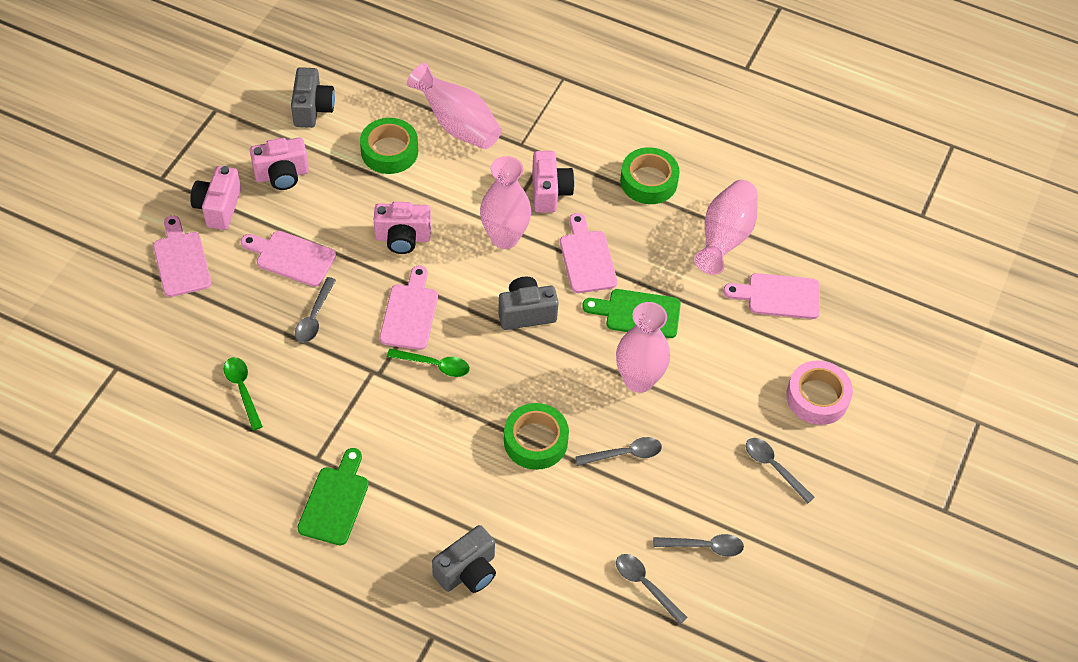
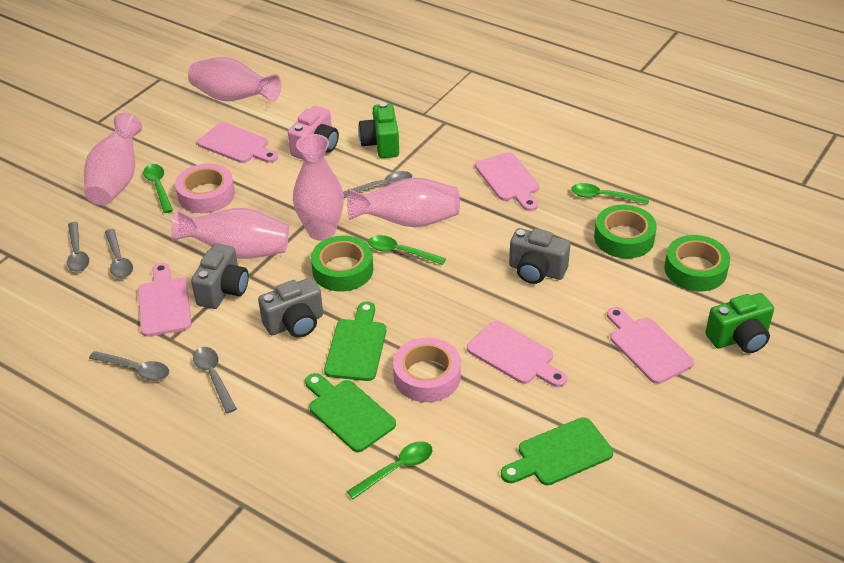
green camera: none = 0 -> [358,102,399,158] [705,293,774,353] = 2
green cutting board: [297,448,369,545] [582,289,681,338] = 2 -> [305,373,396,452] [324,301,386,381] [501,417,613,485] = 3
green spoon: [224,357,263,430] [387,349,470,377] = 2 -> [143,164,173,213] [347,441,432,499] [368,235,446,265] [571,183,649,204] = 4
pink camera: [190,166,241,230] [250,137,309,190] [374,202,431,254] [532,151,575,213] = 4 -> [288,106,339,160] = 1
pink tape: [786,360,853,425] = 1 -> [175,163,235,213] [393,337,461,402] = 2
pink vase: [407,63,502,149] [480,156,531,249] [616,302,670,393] [694,180,758,275] = 4 -> [84,113,142,205] [171,208,289,259] [188,57,281,102] [293,134,344,240] [347,177,460,227] = 5

